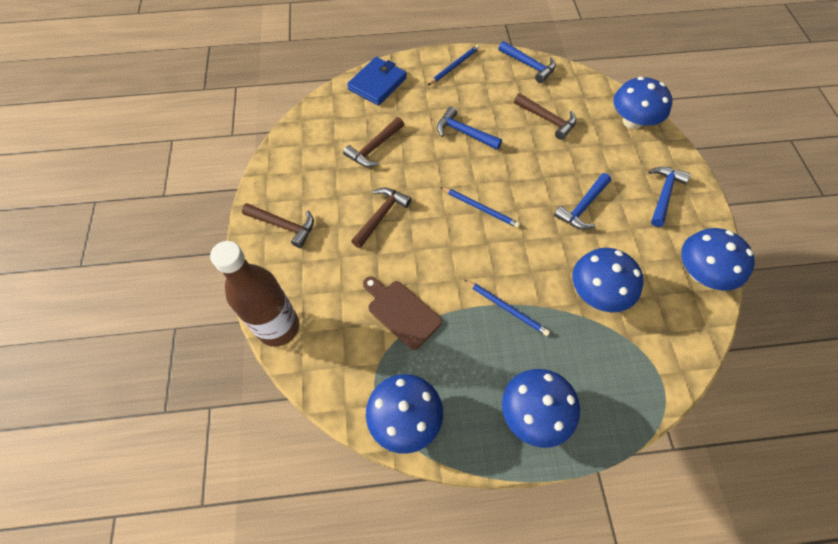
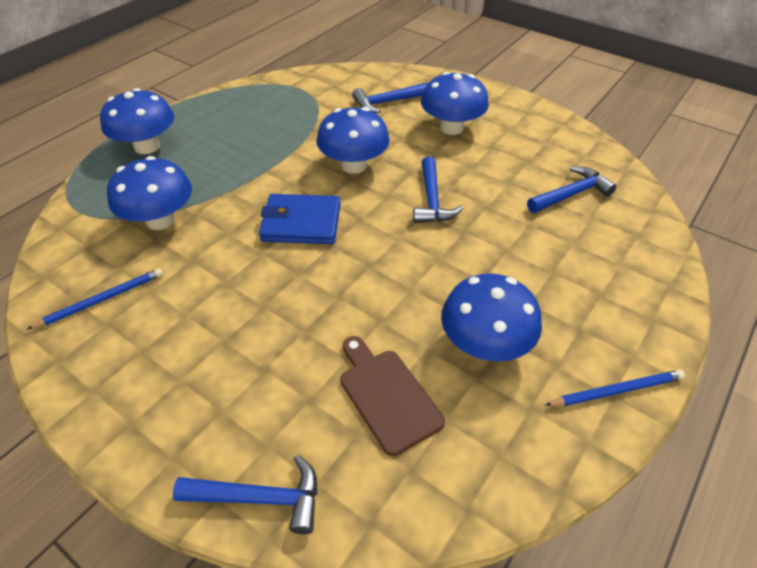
blue pencil: [428,45,479,85] [441,187,520,228] [465,280,550,336] = 3 -> [27,268,163,329] [545,370,685,406] = 2
brown bottle: [210,241,299,347] = 1 -> none = 0
brown hammer: [242,203,314,248] [343,117,404,167] [351,187,412,248] [514,93,576,140] = 4 -> none = 0

